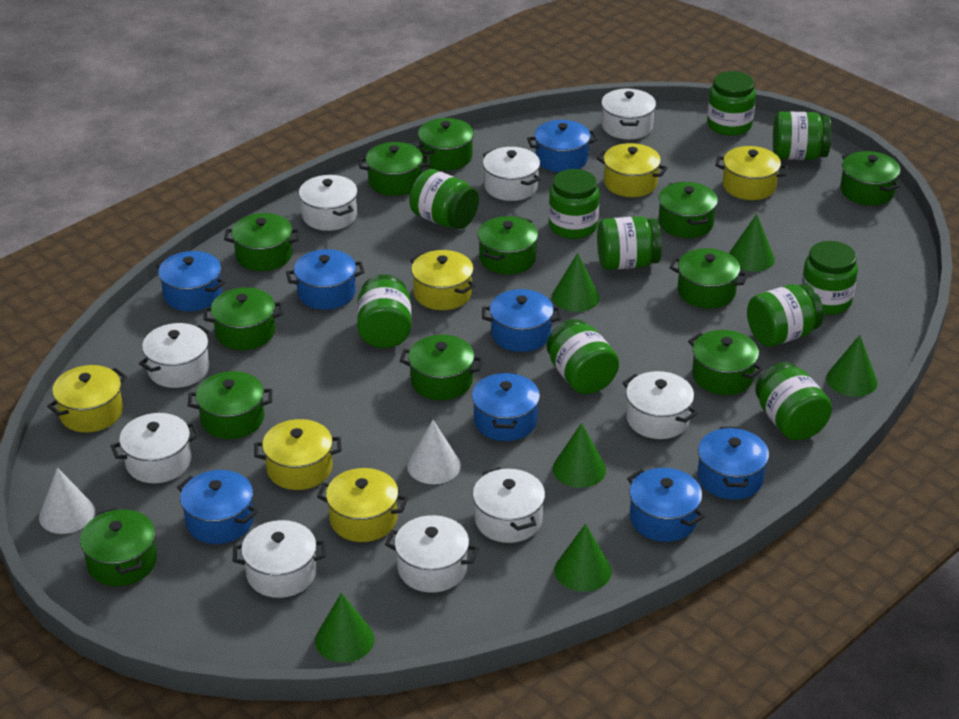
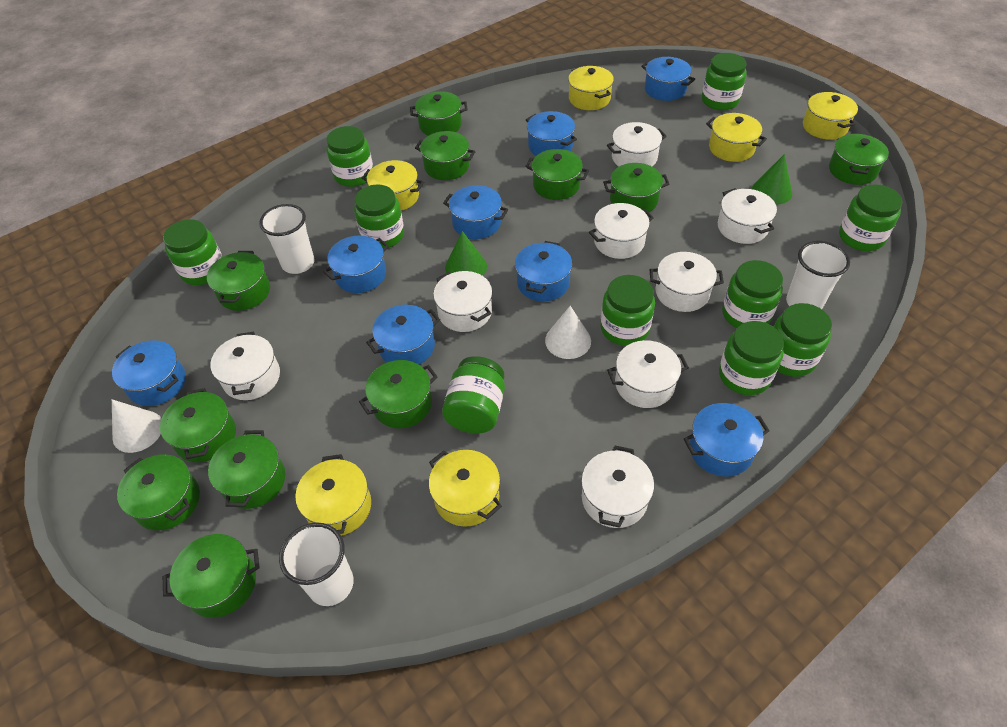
green cone: [315,593,375,663] [552,253,600,312] [553,423,606,488] [554,524,612,592] [729,214,775,272] [826,335,878,397] = 6 -> [445,231,487,276] [752,154,793,204] = 2
green pot: [80,508,157,586] [188,371,272,439] [203,288,283,350] [224,213,300,271] [359,142,430,196] [400,335,483,400] [417,118,475,171] [478,216,538,274] [659,181,718,238] [669,248,748,309] [688,330,763,395] [840,151,900,206] = 12 -> [117,454,200,530] [160,388,236,462] [163,534,260,618] [207,251,270,311] [208,430,285,509] [359,360,438,428] [410,91,468,136] [415,131,476,180] [525,149,589,200] [603,163,669,212] [829,133,889,185] = 11
white cup: none = 0 -> [259,204,315,274] [279,522,354,606] [786,241,850,309] = 3
white pot: [111,413,200,483] [139,323,212,388] [233,520,326,598] [299,175,358,231] [385,515,479,593] [473,467,545,543] [483,147,540,201] [601,88,656,139] [622,371,698,439] = 9 -> [210,332,280,400] [433,271,492,332] [581,446,654,528] [589,203,654,259] [607,122,667,167] [607,340,689,408] [650,252,724,312] [718,188,777,244] = 8

